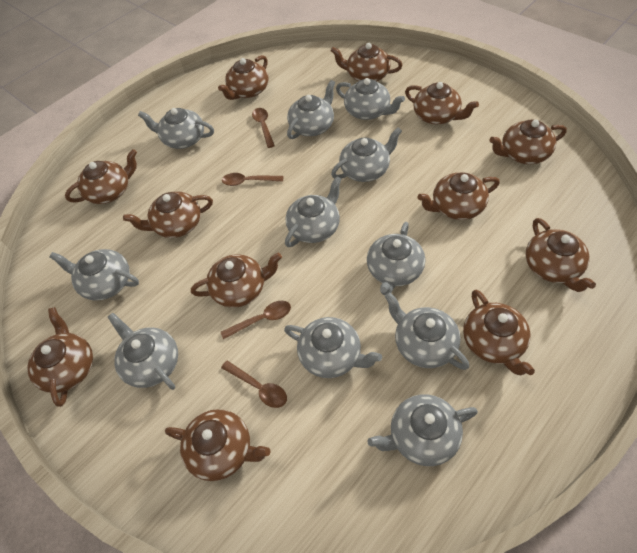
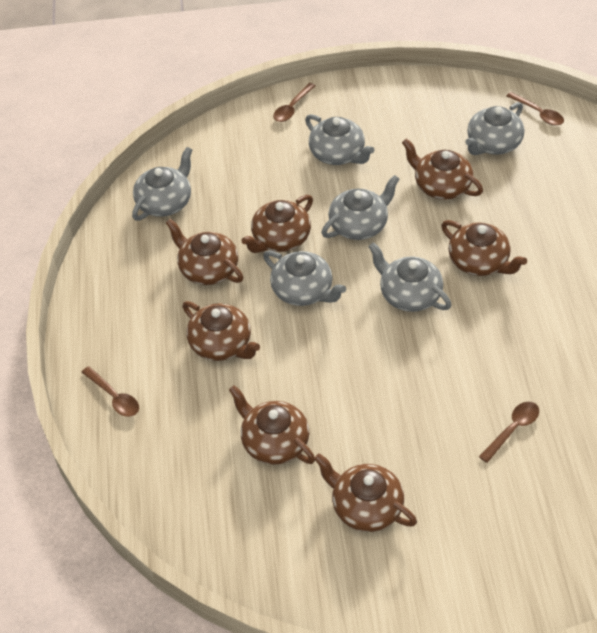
brown teapot: [27,307,93,407] [65,149,137,204] [123,191,213,238] [165,409,271,481] [191,253,282,308] [218,55,269,100] [331,43,402,82] [405,82,479,124] [418,172,500,220] [463,290,535,375] [489,119,567,164] [526,218,596,292] = 12 -> [166,218,243,285] [182,301,260,361] [229,385,315,465] [241,195,313,253] [314,453,417,532] [402,138,483,200] [441,220,527,276] = 7
grey teapot: [50,249,139,301] [108,313,178,390] [138,108,214,149] [284,317,382,378] [285,176,341,247] [287,80,335,139] [331,127,402,182] [336,78,405,120] [367,222,425,295] [368,394,478,466] [385,292,469,370] = 11 -> [132,147,192,221] [263,251,346,306] [305,114,374,165] [321,175,399,240] [368,242,451,312] [465,102,524,155] = 6

